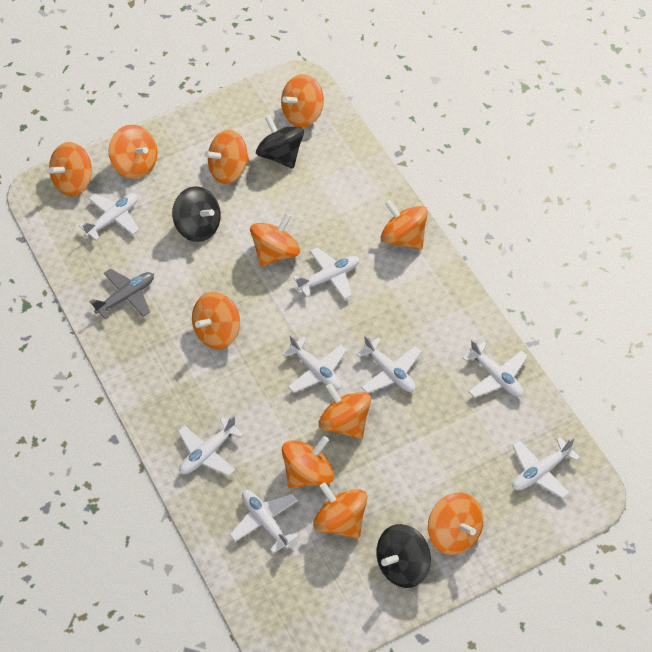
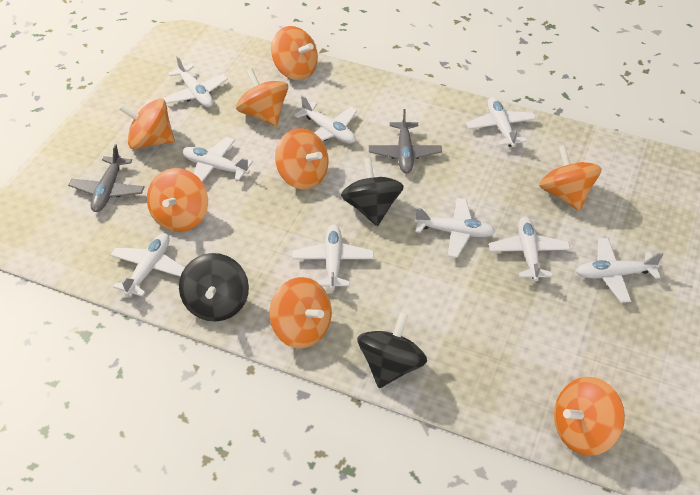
grey plane: [90,269,154,320] = 1 -> [68,144,144,212] [369,109,442,174] = 2
orange spinning top: [49,142,92,196] [109,125,158,179] [192,292,240,349] [204,130,249,184] [250,213,300,267] [281,74,324,127] [282,436,334,488] [313,482,367,539] [318,383,371,439] [381,200,428,250] [428,493,484,555] = 11 -> [119,99,175,149] [147,168,208,232] [236,68,288,126] [269,277,332,349] [271,26,318,80] [275,128,329,190] [539,145,602,211] [554,377,625,456] = 8
white plane: [79,193,139,241] [178,415,244,476] [230,490,299,554] [282,335,347,393] [293,247,360,300] [356,335,421,393] [463,339,528,398] [512,437,580,499] = 8 -> [110,233,185,297] [163,56,228,107] [182,137,253,182] [293,225,374,290] [294,95,357,143] [414,198,496,258] [466,97,536,147] [489,217,570,281] [576,238,664,303] = 9

